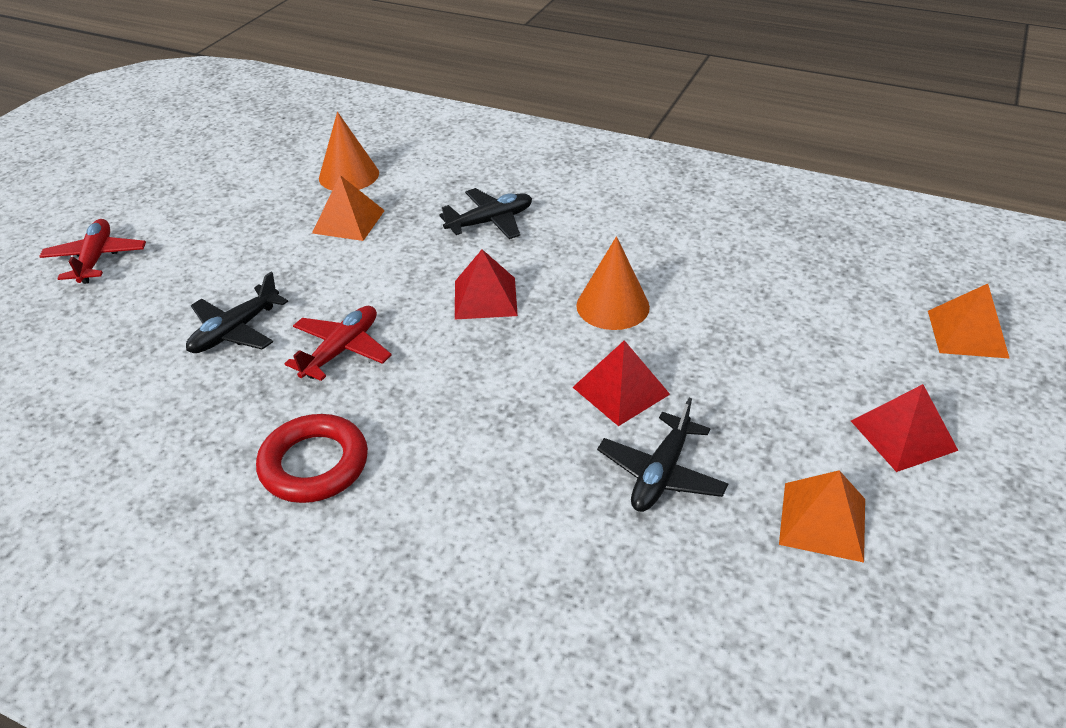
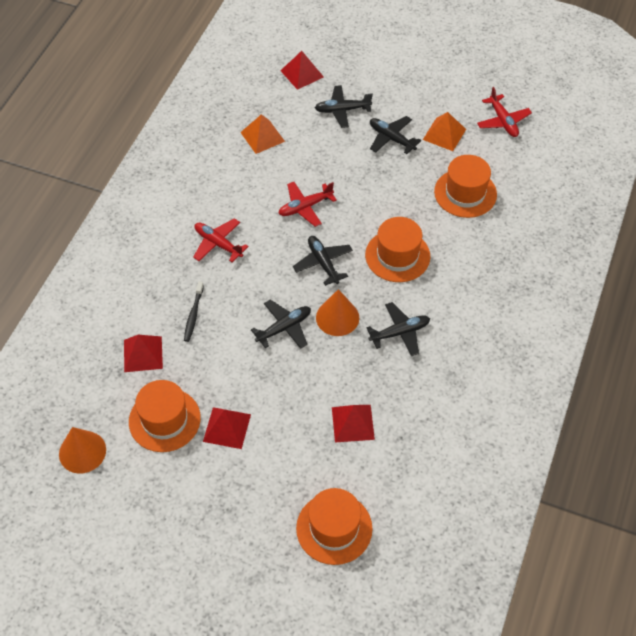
black plane: [186,272,288,353] [439,188,532,239] [597,398,728,512] = 3 -> [251,300,311,349] [293,236,353,286] [315,85,373,128] [366,302,430,356] [370,116,421,154] = 5
black toothbrush: none = 0 -> [184,281,204,342] = 1
orange hat: none = 0 -> [129,380,201,452] [296,488,373,565] [365,217,430,282] [434,155,497,218] = 4
orange pyramid: [312,175,385,241] [779,470,865,563] [928,284,1010,359] = 3 -> [240,114,285,154] [423,112,466,151] = 2
red plane: [39,219,146,284] [285,306,392,381] = 2 -> [193,218,249,262] [278,182,337,227] [477,87,532,137] = 3
red pyramid: [455,249,518,319] [573,340,670,426] [851,384,959,472] = 3 -> [124,335,163,372] [203,407,251,449] [280,51,324,90] [332,405,375,442] = 4
red ring: [256,414,368,503] = 1 -> none = 0

